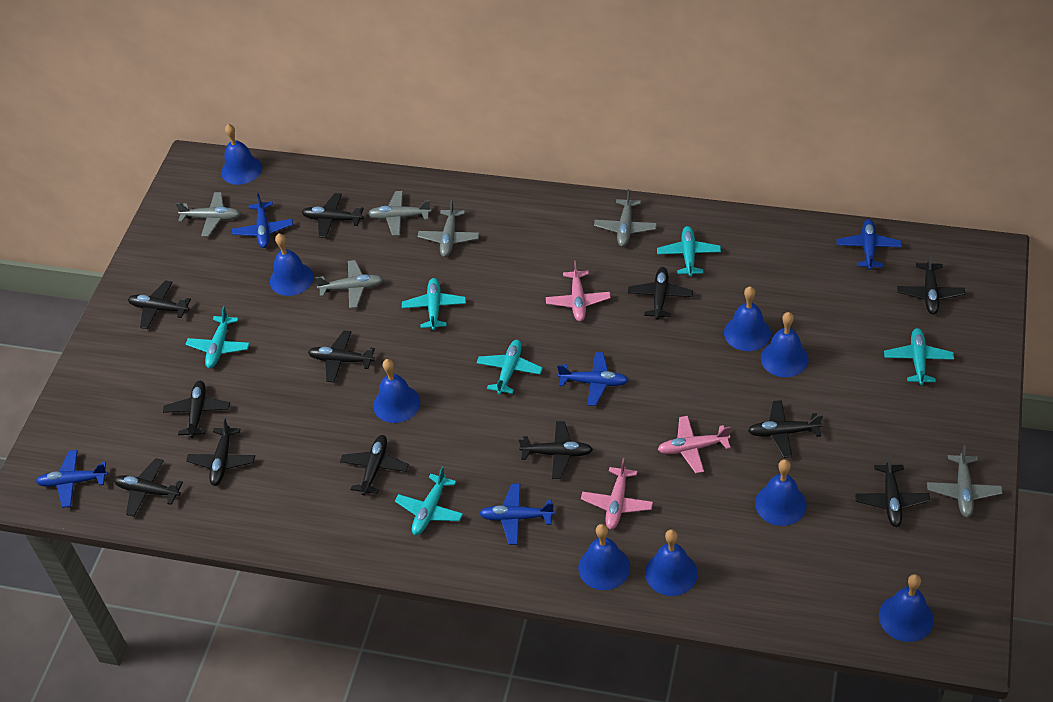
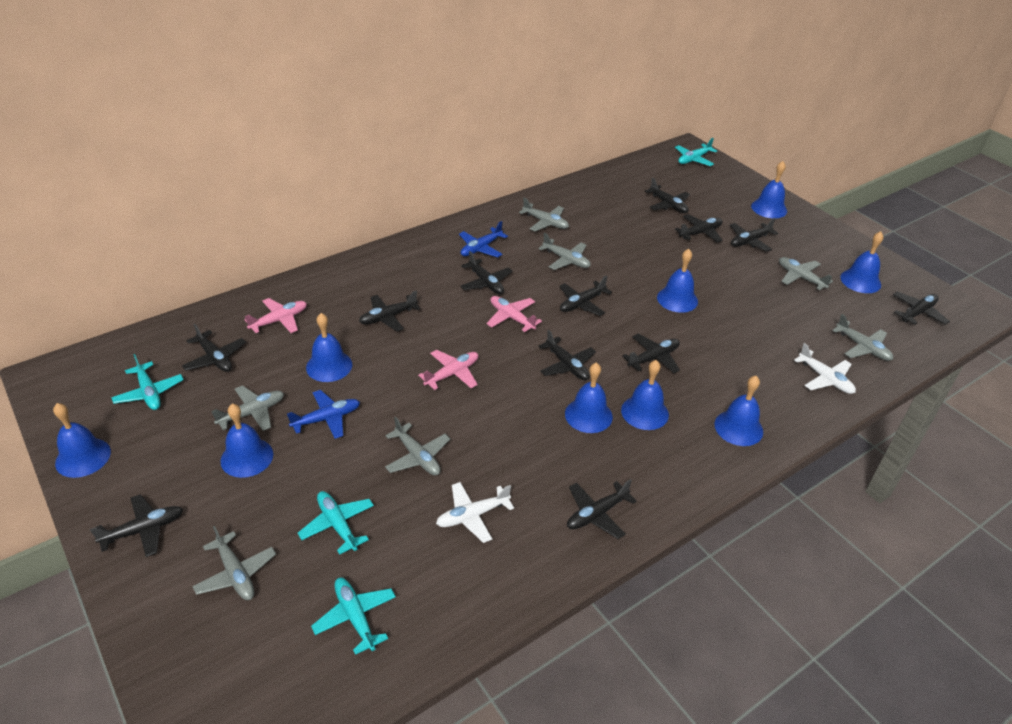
blue plane: [36,450,108,508] [232,193,293,248] [479,484,555,545] [557,352,629,406] [837,219,902,270] = 5 -> [287,390,360,439] [459,221,508,257] = 2
grey plane: [175,192,240,237] [315,260,383,308] [368,191,432,236] [417,200,480,257] [594,189,657,247] [927,445,1003,518] = 6 -> [192,526,276,600] [211,385,284,431] [385,417,450,475] [519,198,569,231] [538,233,591,270] [779,257,833,290] [832,314,893,361] = 7
turquoise plane: [185,306,250,368] [395,467,463,535] [402,278,466,330] [476,340,543,395] [657,226,721,277] [884,328,954,385] = 6 -> [111,354,184,410] [298,491,374,555] [311,578,396,655] [675,138,717,166] = 4
white plane: none = 0 -> [436,482,514,543] [794,343,856,394] = 2

